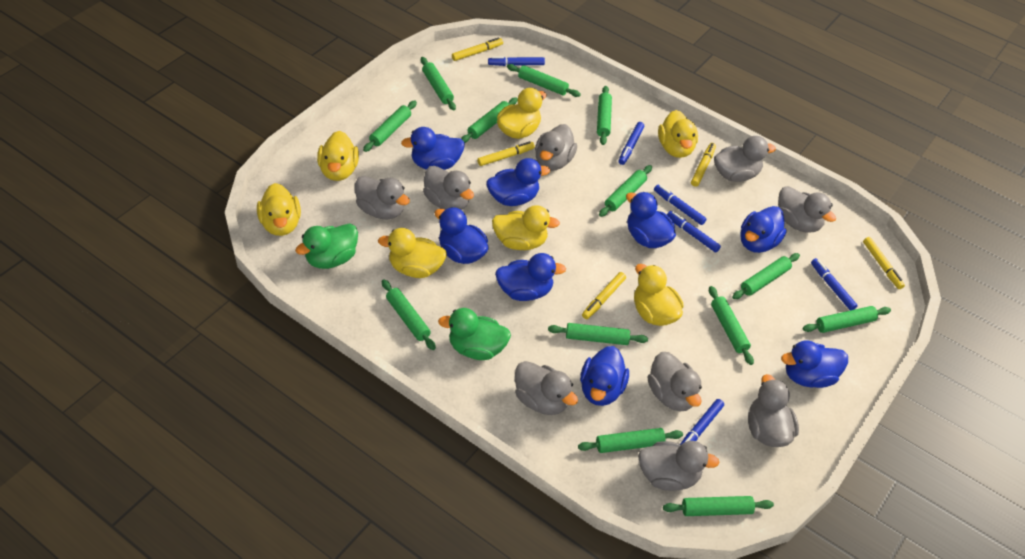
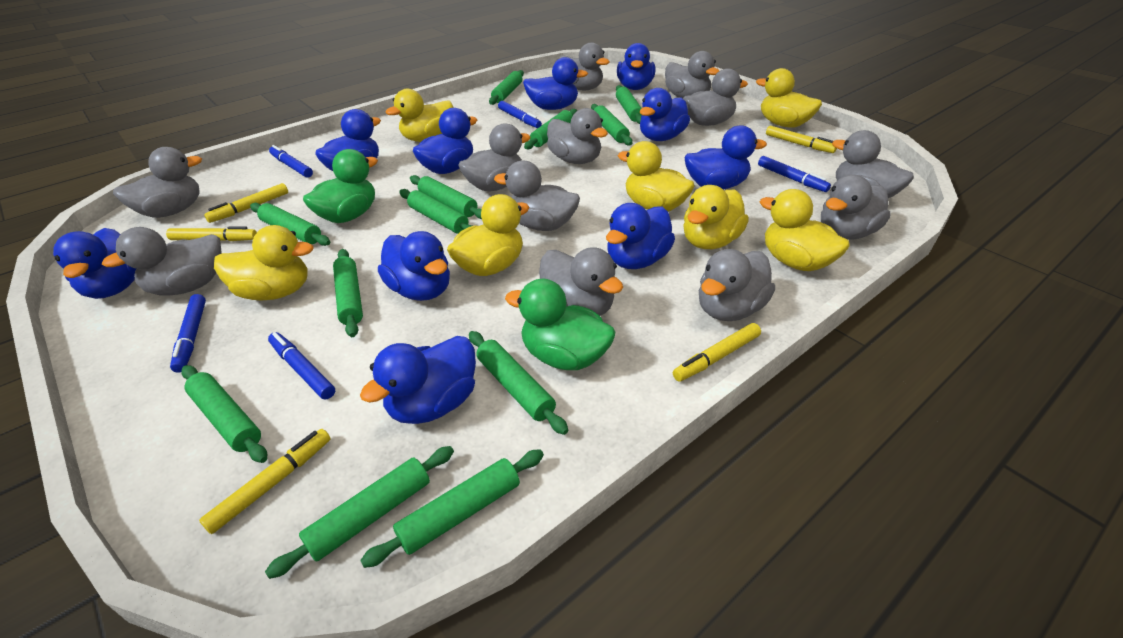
blue duck: [401,127,465,170] [435,207,489,264] [486,158,550,206] [495,253,566,301] [580,346,629,406] [626,192,676,248] [740,206,787,253] [781,340,848,388] = 8 -> [53,228,136,299] [315,109,381,171] [360,336,476,424] [378,231,450,301] [413,108,477,174] [523,57,588,110] [606,203,675,269] [617,43,655,90] [640,88,690,141] [684,125,767,189] = 10
blue marker: [488,57,545,66] [619,122,644,165] [654,185,707,225] [667,211,721,253] [680,399,724,445] [811,258,858,310] = 6 -> [170,294,206,373] [268,332,335,399] [269,145,313,178] [498,101,542,128] [758,156,831,192] = 5
green rolling pin: [363,101,417,152] [382,280,436,350] [421,57,456,110] [461,97,518,143] [507,64,581,97] [548,323,648,345] [578,428,683,453] [597,86,612,145] [599,165,652,217] [663,496,774,516] [709,286,754,365] [732,253,800,299] [803,306,891,333] = 13 -> [181,365,267,463] [250,203,330,246] [265,446,454,579] [333,249,363,337] [360,449,544,568] [399,189,472,234] [410,175,482,219] [469,331,568,435] [489,70,524,105] [524,109,577,149] [591,104,633,146] [616,85,642,124] = 12
grey duck: [355,176,410,219] [423,166,474,210] [515,361,578,415] [535,124,577,171] [638,441,720,491] [648,352,702,412] [714,136,776,182] [748,374,799,447] [778,186,836,233] = 9 -> [102,227,222,296] [113,147,202,218] [458,123,531,191] [494,161,580,231] [539,247,623,316] [547,108,608,164] [559,42,610,90] [665,51,719,98] [683,68,748,126] [699,249,775,321] [821,175,891,240] [832,130,914,198] = 12

